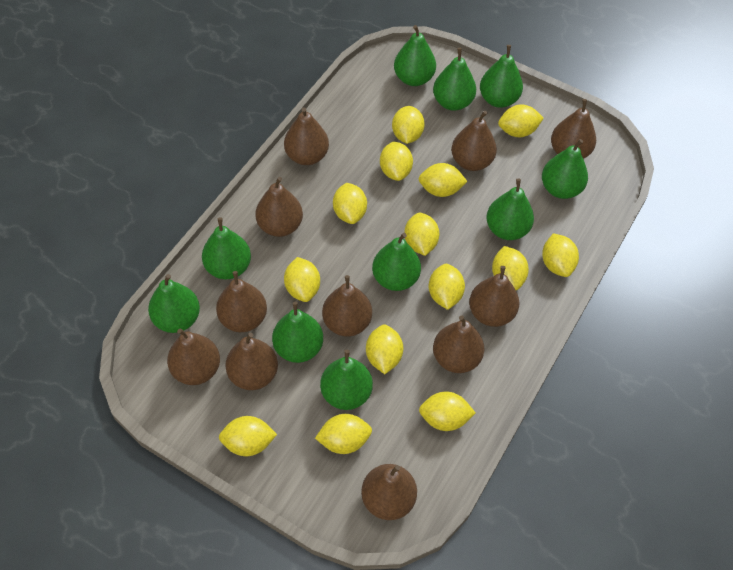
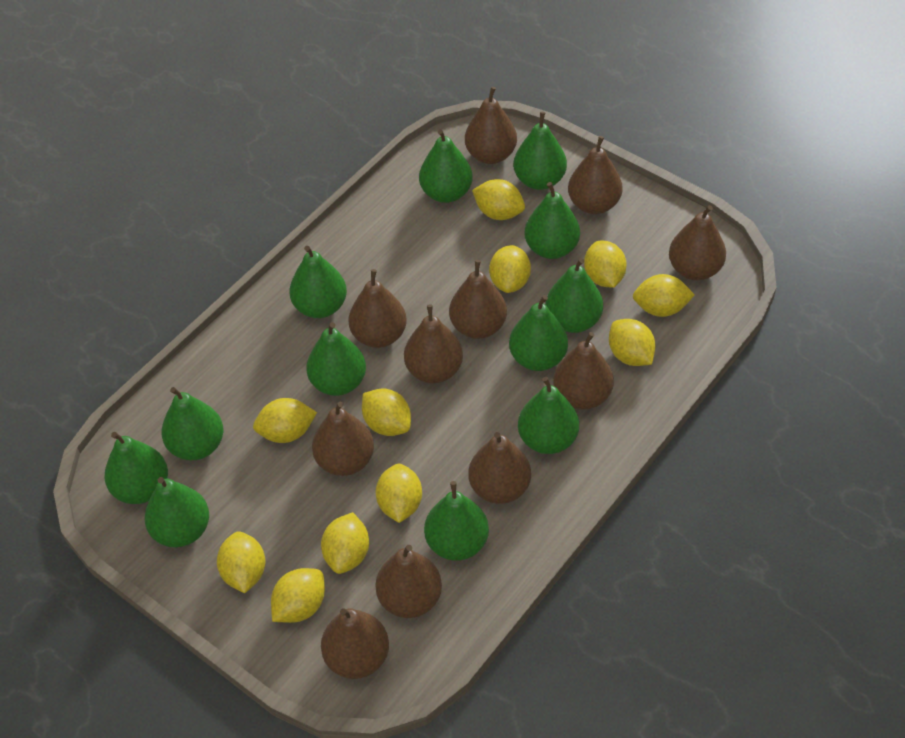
green pear: [148,274,200,333] [202,217,251,279] [272,302,323,363] [320,350,373,410] [372,233,421,291] [394,25,436,86] [433,48,476,111] [480,45,523,108] [486,178,534,240] [542,139,588,199] = 10 -> [104,432,168,504] [145,477,209,547] [162,387,223,460] [289,246,347,318] [306,322,366,396] [419,129,473,203] [424,481,489,561] [509,295,568,371] [513,112,567,190] [518,377,579,454] [525,182,580,259] [545,258,603,333] = 12
yellow lemon: [219,416,277,456] [284,257,320,302] [315,414,372,454] [333,183,367,224] [366,324,403,374] [380,141,413,181] [392,106,425,144] [404,213,440,256] [418,163,468,197] [419,391,476,431] [429,264,465,310] [492,246,529,290] [498,104,544,137] [542,233,579,277] = 14 -> [217,531,265,593] [253,398,317,443] [271,568,325,623] [321,512,369,574] [362,389,411,436] [375,464,422,523] [472,179,525,220] [489,245,531,293] [584,240,627,288] [609,319,656,366] [633,274,695,317] = 11

